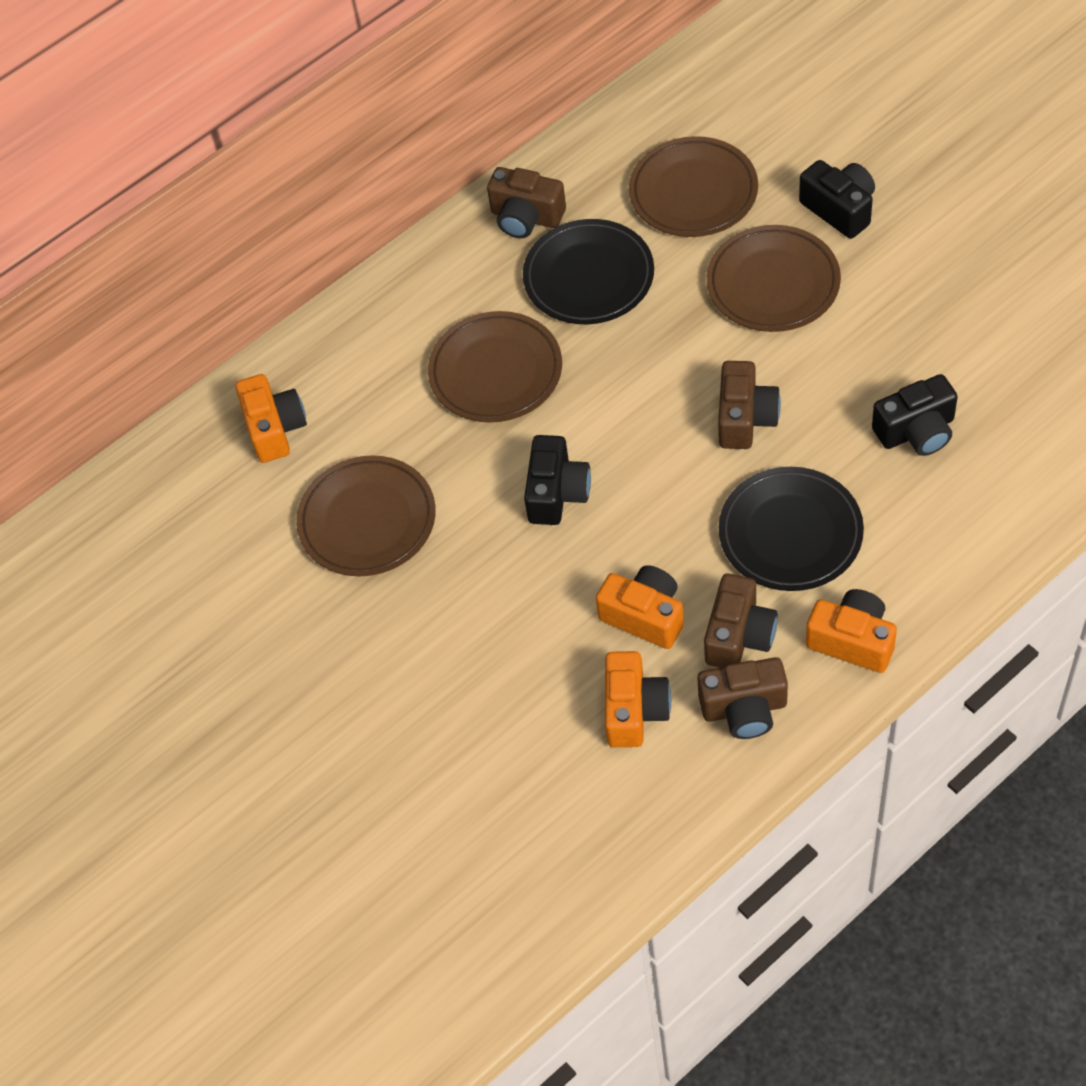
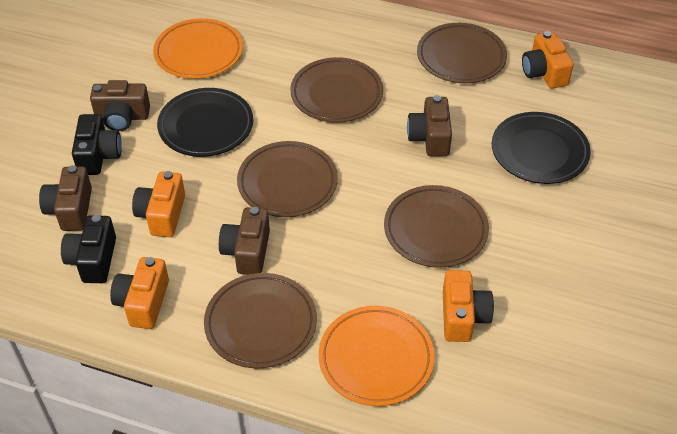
black camera: [524,435,591,525] [799,160,875,239] [872,374,958,456] = 3 -> [61,215,116,283] [72,114,122,175] = 2
brown plate: [296,455,436,576] [428,311,562,423] [629,136,758,237] [707,225,841,332] = 4 -> [204,273,317,368] [237,141,338,217] [290,57,383,123] [384,185,489,268] [417,23,507,83] = 5
orange plate: none = 0 -> [153,18,243,79] [319,306,435,406] = 2

